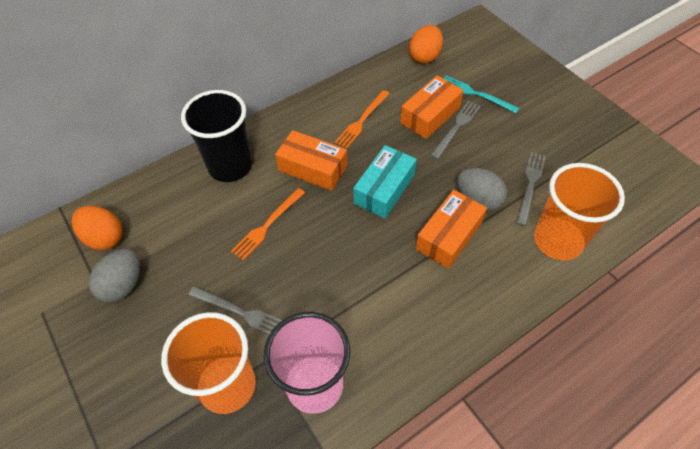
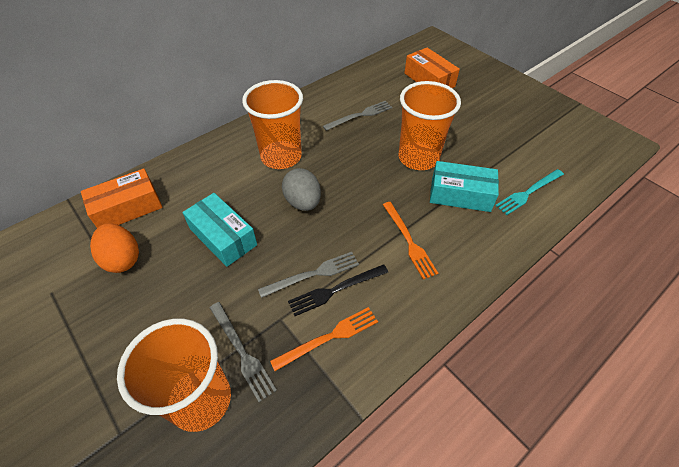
black cup: [181,90,252,182] = 1 -> none = 0
black fork: none = 0 -> [288,264,388,316] = 1
grey egg: [89,249,140,302] [457,168,507,211] = 2 -> [282,168,321,211] = 1
orange box: [275,130,347,191] [400,75,464,139] [416,190,487,269] = 3 -> [81,168,163,228] [405,48,460,88] = 2
orange cup: [161,312,256,414] [534,163,625,261] = 2 -> [117,319,231,432] [242,80,303,169] [398,81,461,170] = 3
orange egg: [72,206,123,250] [409,25,443,64] = 2 -> [90,223,139,273] = 1
pink cup: [264,312,350,414] = 1 -> none = 0
turquoise box: [353,145,417,219] = 1 -> [182,193,257,267] [430,161,499,212] = 2

